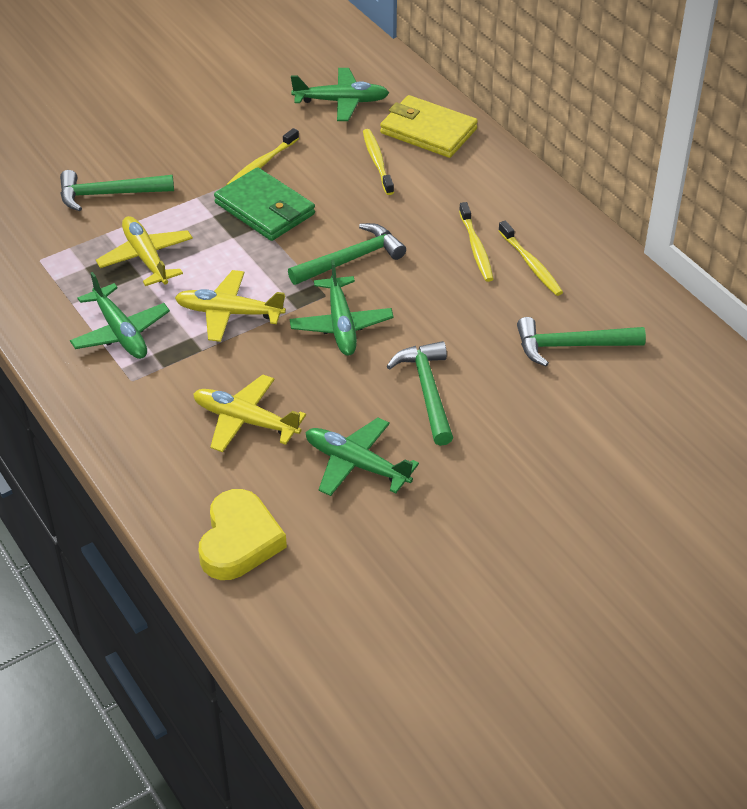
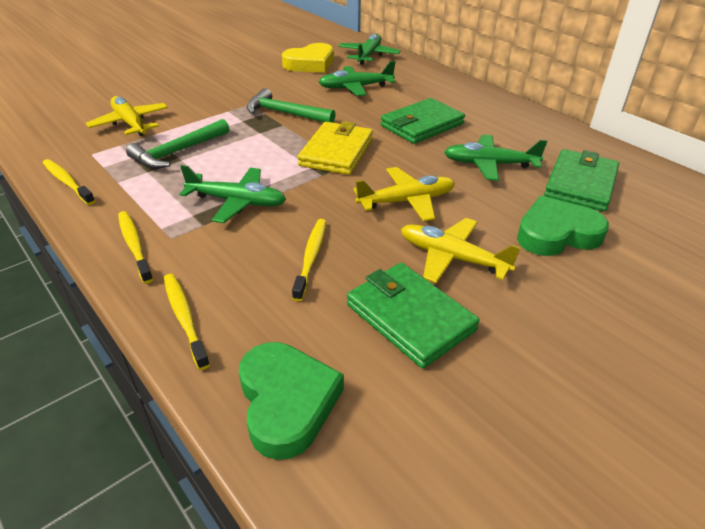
green hammer: [60,170,174,211] [288,223,406,285] [387,341,453,446] [517,317,646,366] = 4 -> [126,119,229,169] [247,88,336,123] = 2
green heart: none = 0 -> [239,342,344,460] [517,196,609,256] = 2
green wallet: [214,167,315,241] = 1 -> [347,263,480,368] [380,98,465,144] [544,149,619,212] = 3

